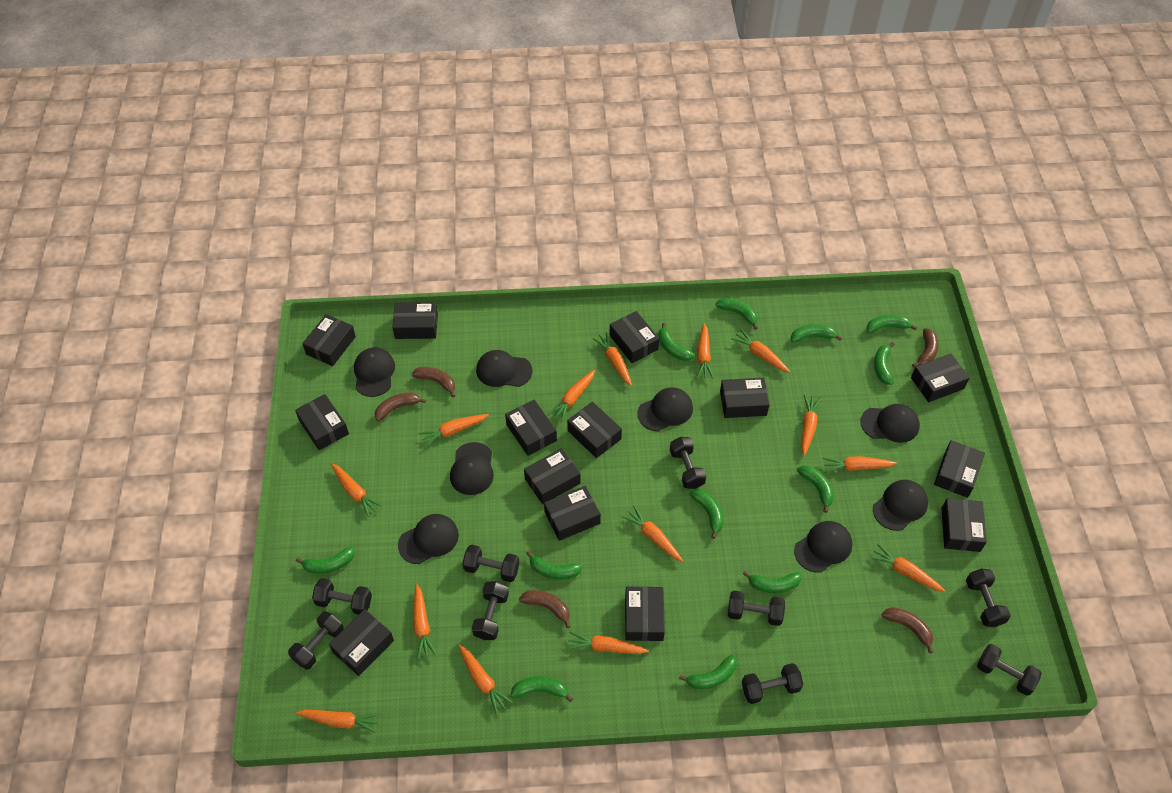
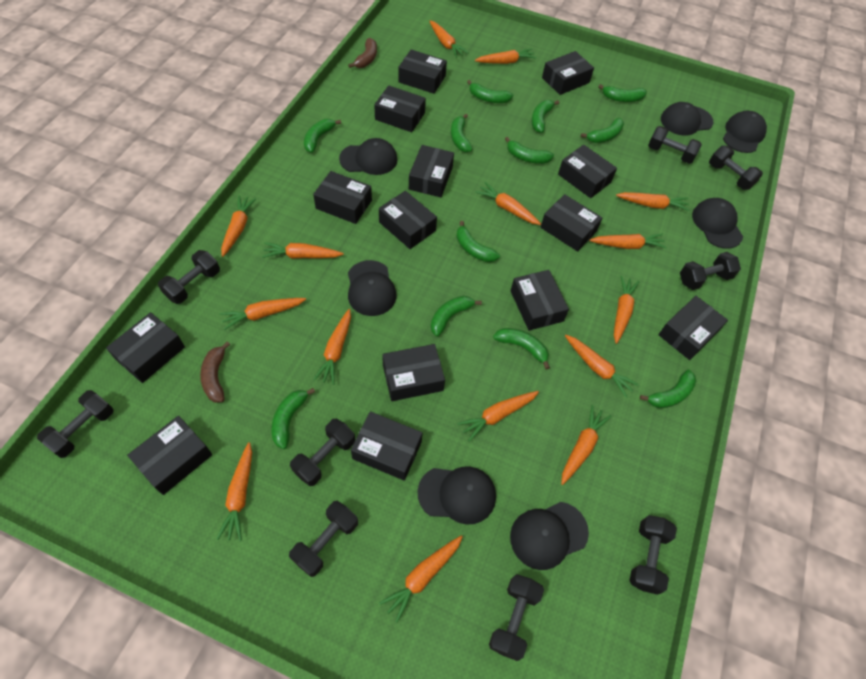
black cap: [354,348,395,397] [398,514,459,564] [450,442,494,495] [476,350,532,387] [637,387,693,431] [794,521,852,573] [860,404,920,443] [873,480,928,531] = 8 -> [339,138,398,175] [348,260,397,316] [418,466,496,524] [510,502,589,570] [661,102,713,136] [692,198,743,249] [723,111,767,153] = 7
brown banana: [374,392,426,421] [412,367,455,398] [519,590,571,628] [882,607,933,653] [912,328,939,368] = 5 -> [200,341,230,403] [348,38,377,68] = 2
orange carrot: [296,710,381,733] [331,463,383,517] [413,584,437,660] [418,414,489,447] [458,644,513,715] [548,370,595,422] [567,631,649,654] [592,332,632,386] [622,506,683,562] [697,323,714,379] [731,329,790,373] [801,395,821,456] [822,456,897,473] [870,544,946,592] = 14 -> [217,442,252,541] [220,298,306,330] [221,195,257,257] [262,242,344,259] [313,309,351,385] [379,535,463,623] [429,21,469,58] [457,391,539,442] [475,48,537,64] [475,182,541,225] [561,405,612,485] [565,335,639,398] [590,234,667,249] [614,276,640,344] [616,192,690,211] = 15

